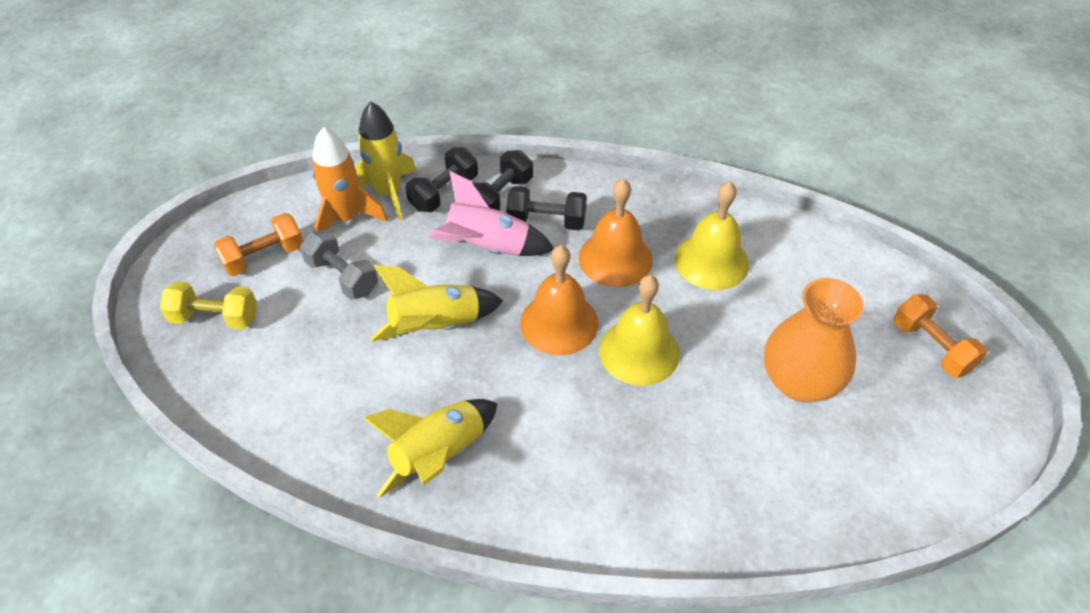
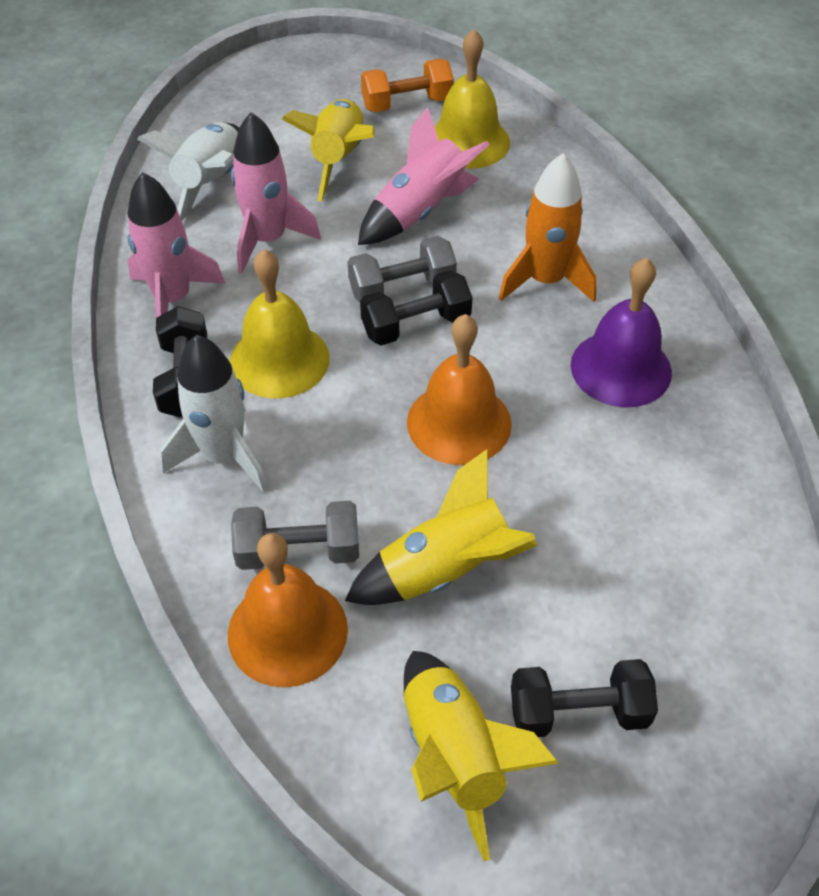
grey dumbbell: [300,229,378,300] = 1 -> [231,501,359,570] [348,236,457,302] = 2
orange dumbbell: [214,213,303,276] [893,294,987,378] = 2 -> [361,59,454,112] = 1
orange vase: [764,278,864,402] = 1 -> none = 0
pink rocket: [428,171,554,256] = 1 -> [127,172,226,318] [231,112,321,273] [358,107,490,245] = 3
purple bell: none = 0 -> [571,258,672,407] = 1
white rocket: none = 0 -> [137,122,239,221] [161,335,267,493] = 2
yellow dumbbell: [160,281,257,330] = 1 -> none = 0

